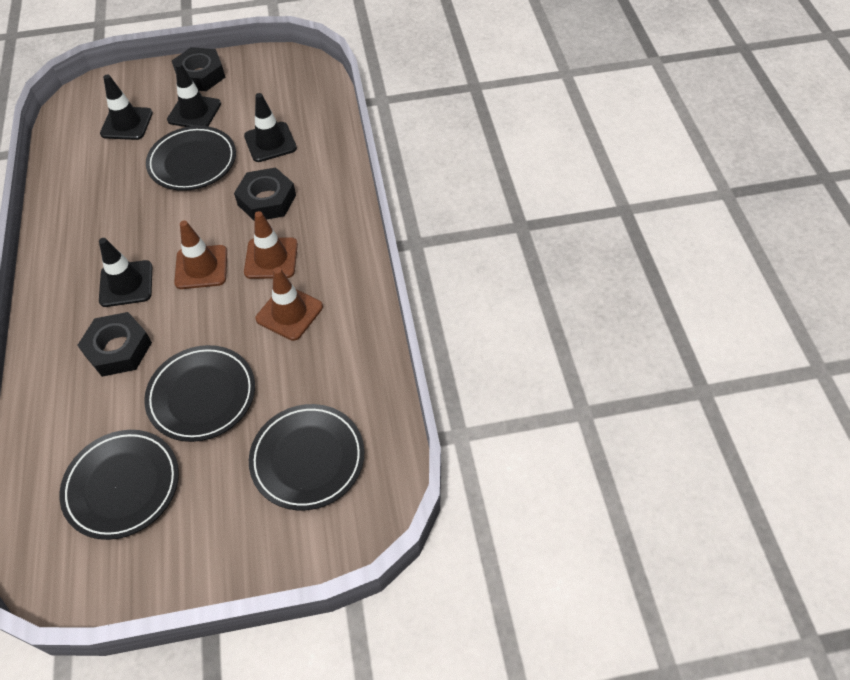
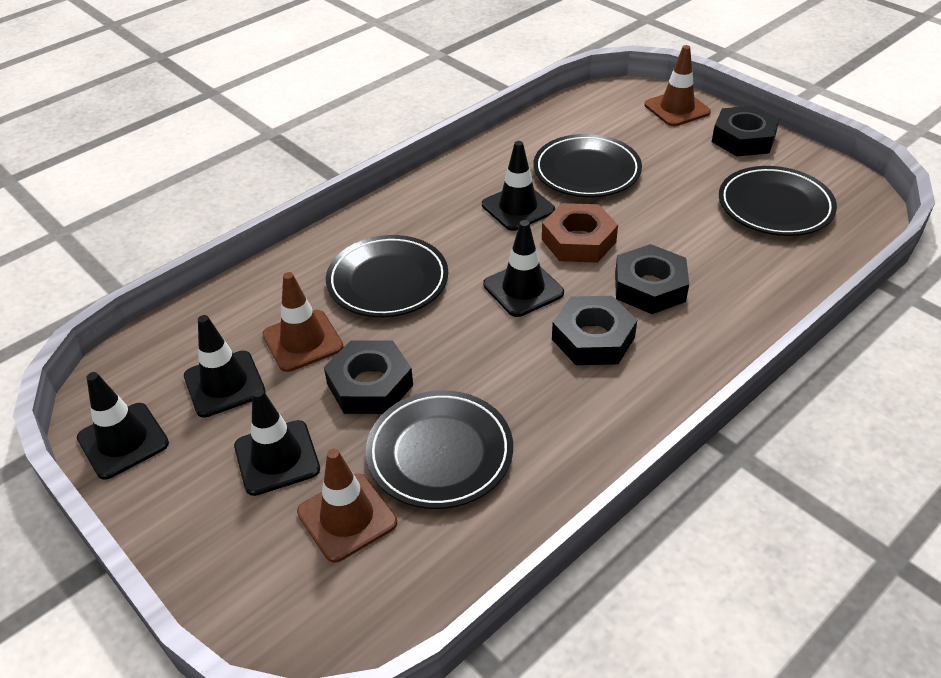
black nut: [77,312,152,377] [172,47,225,91] [234,167,296,221] = 3 -> [324,340,413,414] [552,296,637,365] [615,244,689,314] [712,106,779,156] = 4
black traffic cone: [99,238,152,307] [100,74,153,140] [167,63,221,127] [244,93,297,162] = 4 -> [77,372,169,480] [184,315,266,418] [234,389,320,496] [482,141,555,231] [483,220,564,317] = 5
brown nut: none = 0 -> [542,203,618,263] = 1

